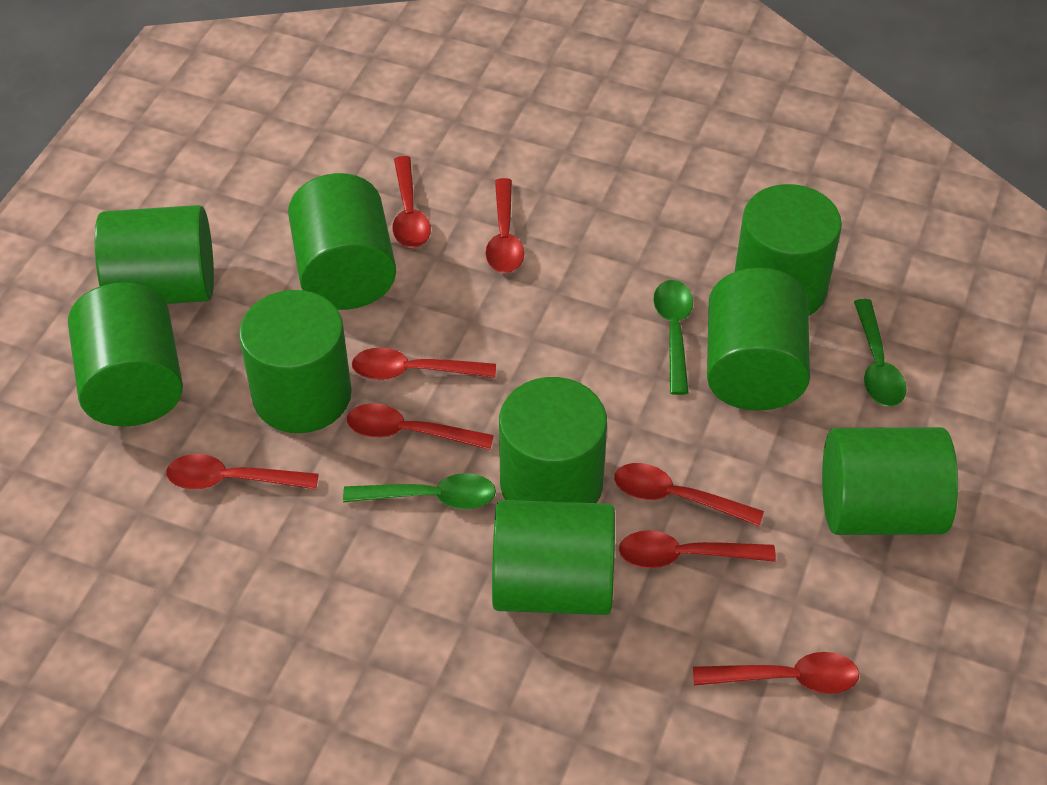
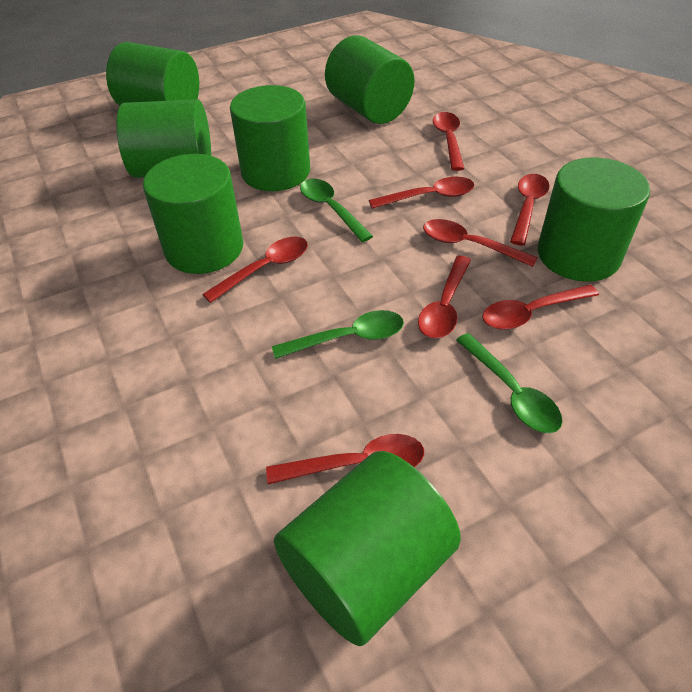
green cylinder: [68,283,183,427] [95,205,214,304] [239,290,352,433] [288,173,396,310] [492,500,615,615] [499,377,607,503] [707,268,810,411] [735,184,842,316] [822,427,958,535] = 9 -> [106,42,199,106] [116,99,211,178] [143,154,244,274] [230,85,310,191] [274,451,461,646] [325,35,414,124] [538,157,650,282] = 7

